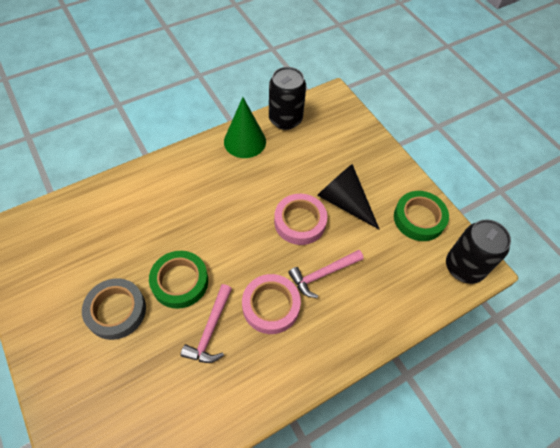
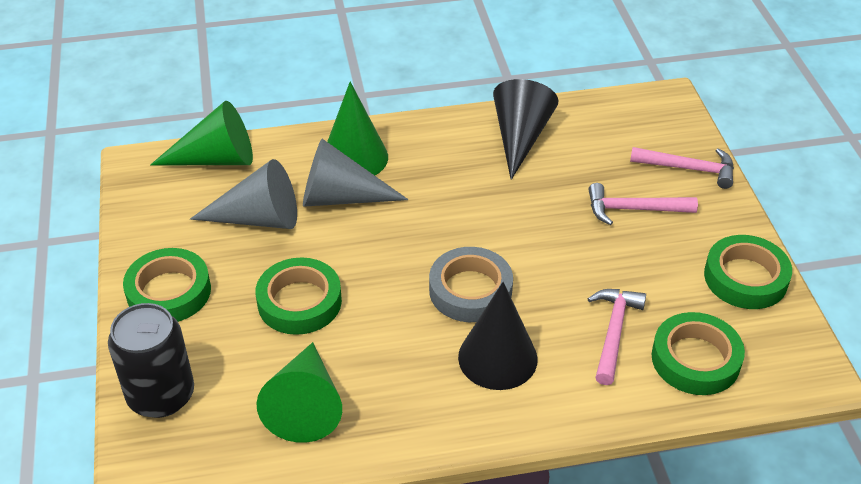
black can: [269,67,306,130] [446,219,511,284] = 2 -> [108,303,194,418] = 1
black cone: [317,164,380,230] = 1 -> [458,282,538,390] [493,79,558,180] = 2
green cone: [224,97,266,158] = 1 -> [150,101,253,165] [256,342,342,443] [327,82,388,175] = 3
green tape: [149,251,208,309] [394,191,449,241] = 2 -> [123,248,211,322] [256,257,342,335] [652,312,745,395] [704,235,792,309] = 4
grey cone: none = 0 -> [190,159,297,229] [303,139,409,207] = 2
pink hammer: [180,284,232,363] [288,250,364,298] = 2 -> [587,289,646,385] [588,183,698,225] [630,147,734,189] = 3
pink tape: [242,274,301,334] [274,194,327,245] = 2 -> none = 0

